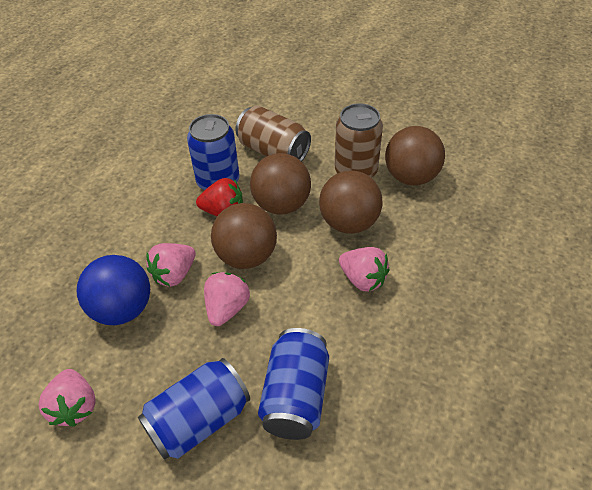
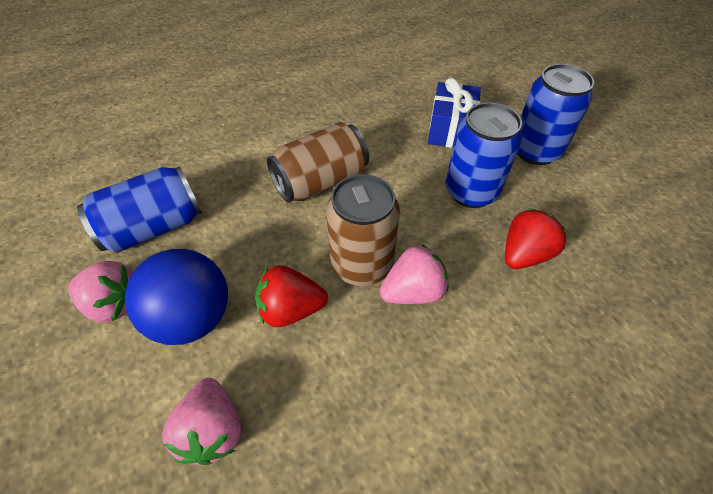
blue gift: none = 0 -> [428,78,481,148] = 1
brown ball: [211,203,277,269] [250,153,311,215] [319,170,383,234] [385,126,445,186] = 4 -> none = 0
pink strawberry: [38,369,96,427] [146,243,196,287] [204,272,250,326] [339,247,390,291] = 4 -> [68,261,133,322] [162,378,241,465] [380,244,448,304] = 3
red strawberry: [196,178,243,216] = 1 -> [255,265,328,327] [505,208,568,269] = 2

